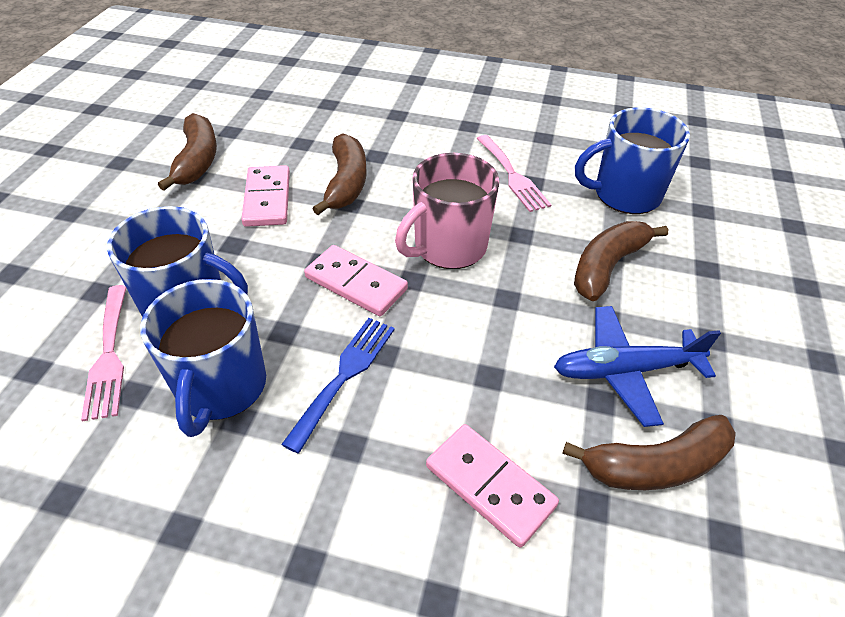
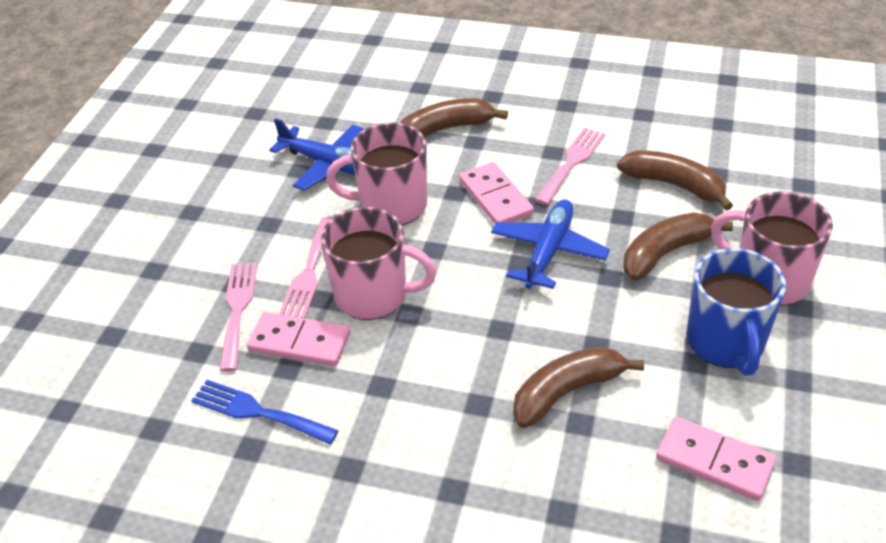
blue mug: [107,206,248,317] [140,279,266,437] [575,107,690,214] = 3 -> [686,248,786,376] = 1
blue plane: [554,306,721,427] = 1 -> [269,118,363,190] [491,199,610,289] = 2
pink fork: [81,285,126,421] [476,135,551,212] = 2 -> [220,263,257,372] [279,217,331,318] [535,127,605,205] = 3
pink mug: [395,153,499,269] = 1 -> [320,207,437,320] [326,122,427,225] [711,191,833,306] = 3

